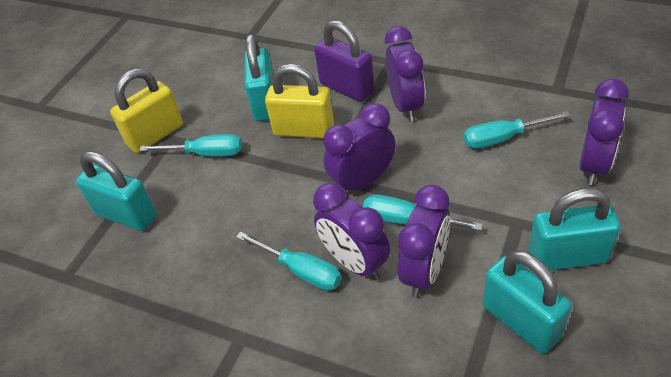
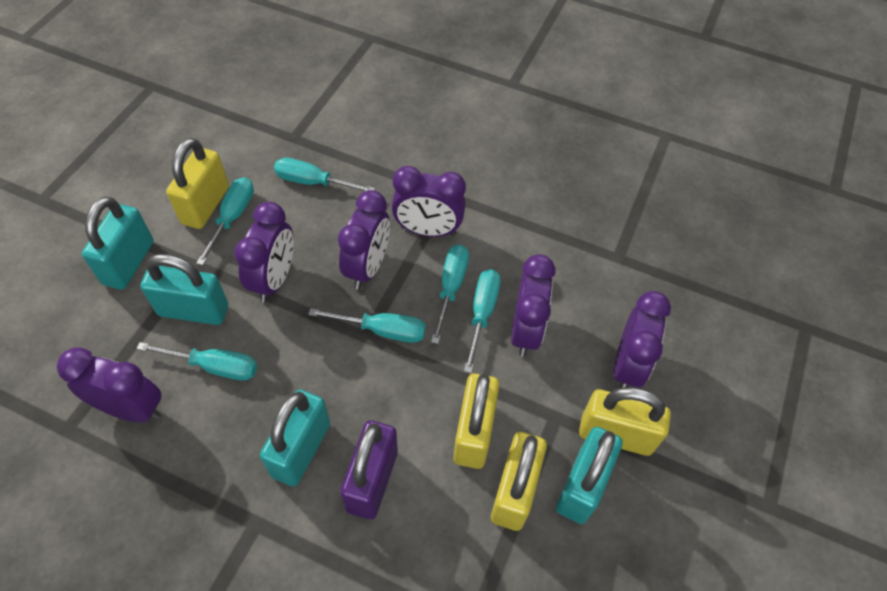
purple clock: [313,183,390,280] [323,103,396,192] [385,26,425,121] [398,185,450,298] [579,79,629,185] = 5 -> [57,348,161,422] [234,202,294,302] [338,190,390,289] [392,166,466,237] [511,254,556,357] [613,291,671,388] = 6
turquoise screwdriver: [139,134,242,157] [236,232,342,291] [363,195,483,231] [464,111,570,149] = 4 -> [136,342,257,381] [196,177,254,265] [274,158,375,191] [308,308,426,343] [431,245,469,344] [464,269,501,373] = 6
yellow padlock: [110,69,183,153] [265,64,334,138] = 2 -> [166,138,229,229] [453,373,499,469] [491,432,547,531] [579,387,671,456] = 4

